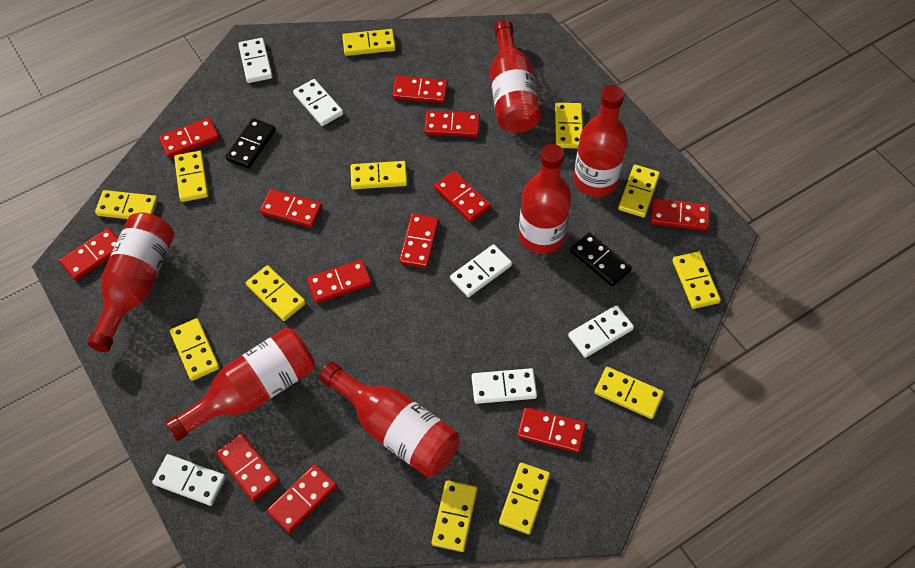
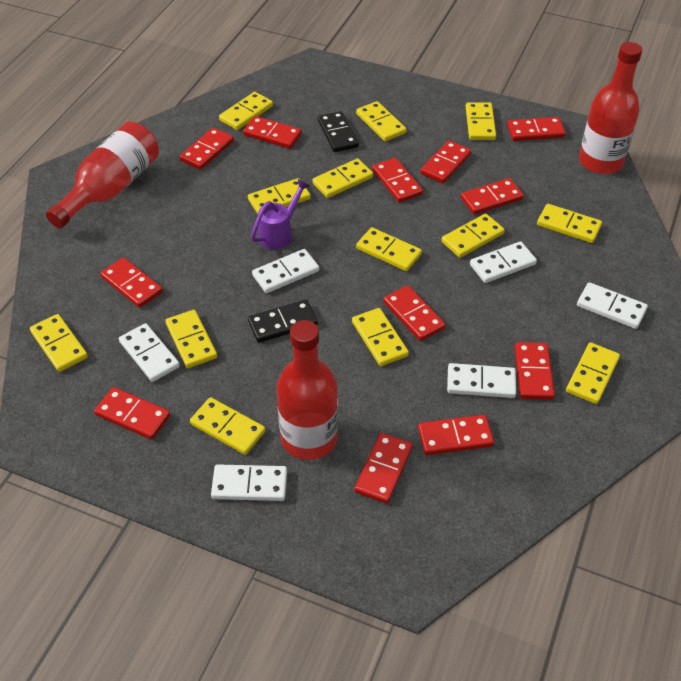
purple watering can: none = 0 -> [251,179,310,249] = 1
red bottle: [87,212,174,352] [165,328,315,441] [319,362,460,477] [490,20,541,133] [518,144,572,254] [573,85,628,197] = 6 -> [46,122,159,228] [276,320,338,460] [579,42,642,174] = 3
yellow domino: [95,190,158,219] [170,318,220,381] [174,151,208,202] [246,265,306,321] [342,29,396,56] [351,161,407,189] [431,480,478,552] [499,463,550,534] [555,103,583,149] [594,367,664,419] [618,165,660,217] [672,252,721,309] = 12 -> [30,314,88,372] [165,310,217,368] [190,397,266,455] [219,92,273,130] [248,178,311,214] [312,159,373,198] [352,308,409,366] [356,101,406,141] [356,227,422,271] [441,214,505,258] [466,102,496,140] [537,204,602,243] [566,342,620,404] = 13

